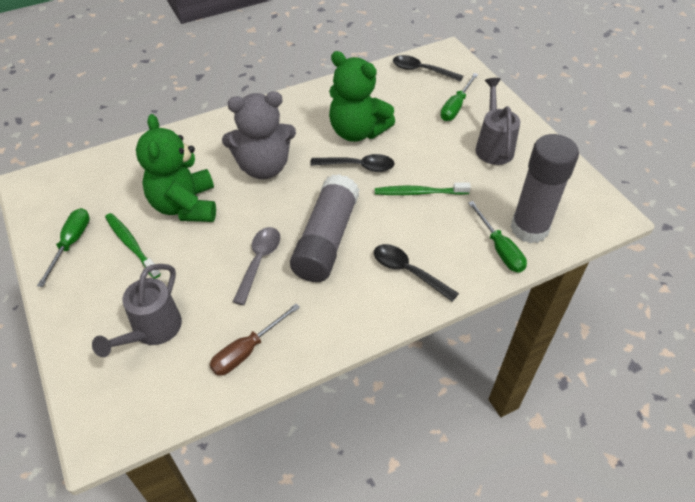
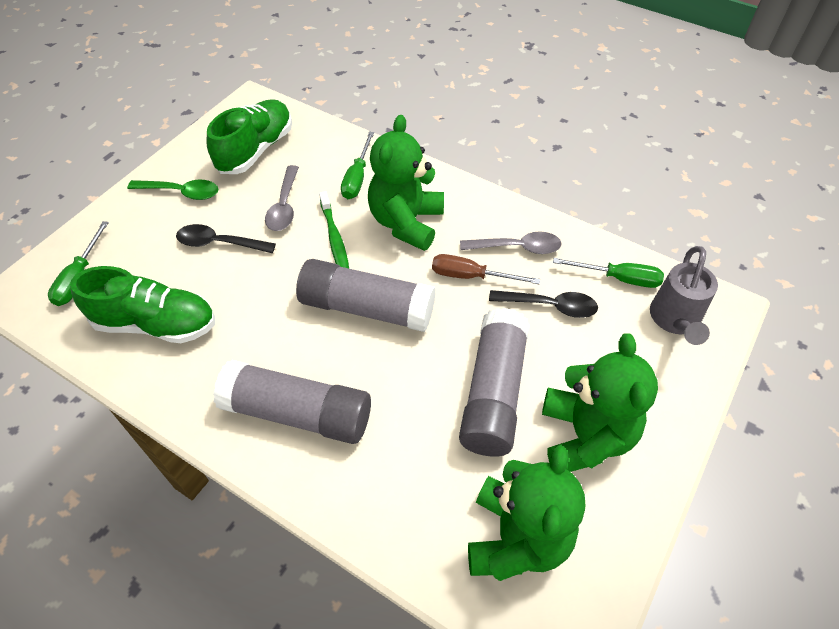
black spoon: [310,154,395,172] [374,244,459,302] [393,55,463,82] = 3 -> [176,224,276,253] [489,290,598,318] = 2
green shoe: none = 0 -> [70,266,215,343] [207,99,292,174] = 2
green spoon: none = 0 -> [127,180,218,200] = 1
green teddy bear: [136,114,216,222] [329,51,395,142] = 2 -> [368,115,444,251] [468,445,586,581] [542,333,658,472] = 3
green toothbrush: [105,213,161,278] [375,182,471,195] = 2 -> [319,191,349,268] = 1
grey glue stick: [290,174,359,282] [511,134,579,243] = 2 -> [213,360,371,444] [296,259,436,332] [459,308,530,457] = 3
grey spoon: [233,227,280,305] = 1 -> [265,165,299,231] [460,232,561,254] = 2
grey teddy bear: [222,91,296,179] = 1 -> none = 0
grey watering can: [92,264,182,357] [475,78,520,165] = 2 -> [650,246,718,345] = 1

